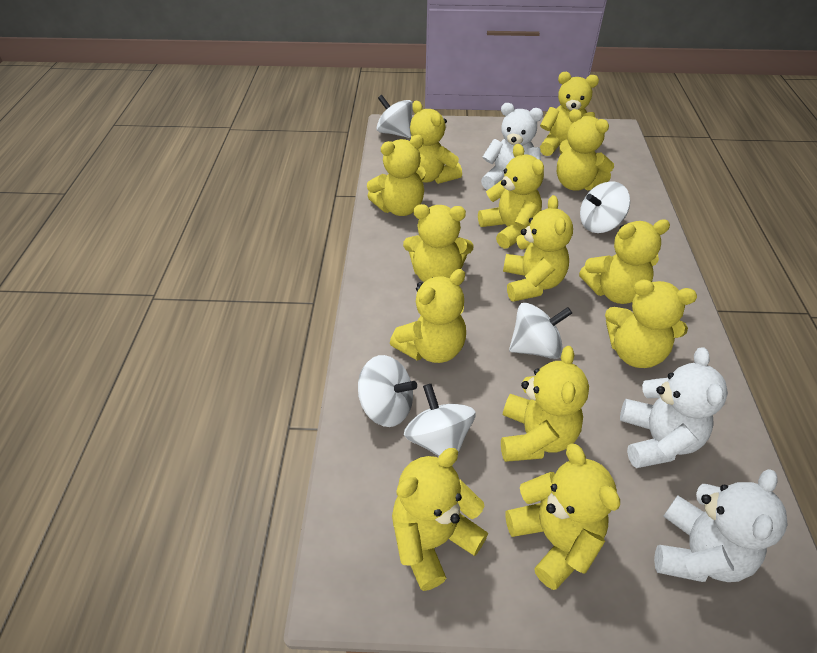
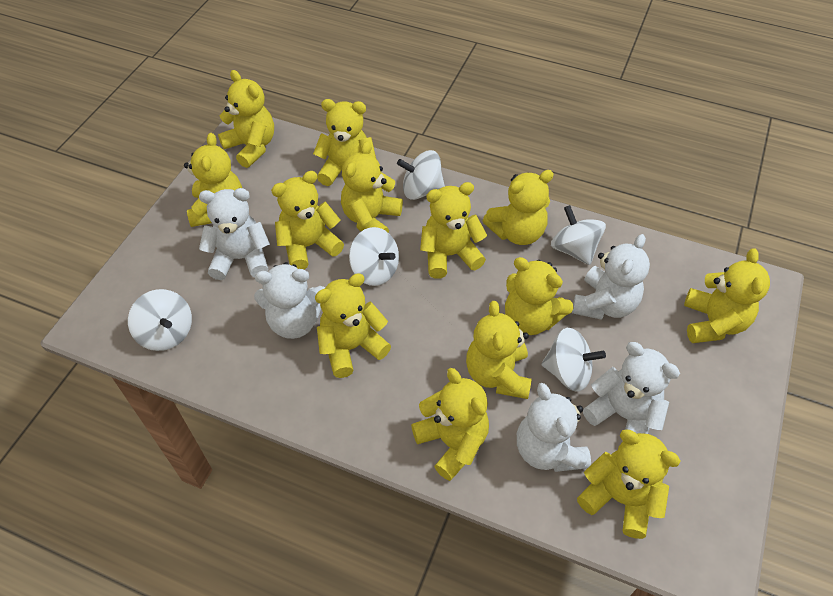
white teddy bear: [481,103,543,190] [620,347,728,468] [654,469,788,582] = 3 -> [199,188,270,280] [254,262,325,339] [517,383,591,472] [572,234,650,320] [583,342,680,442] = 5

